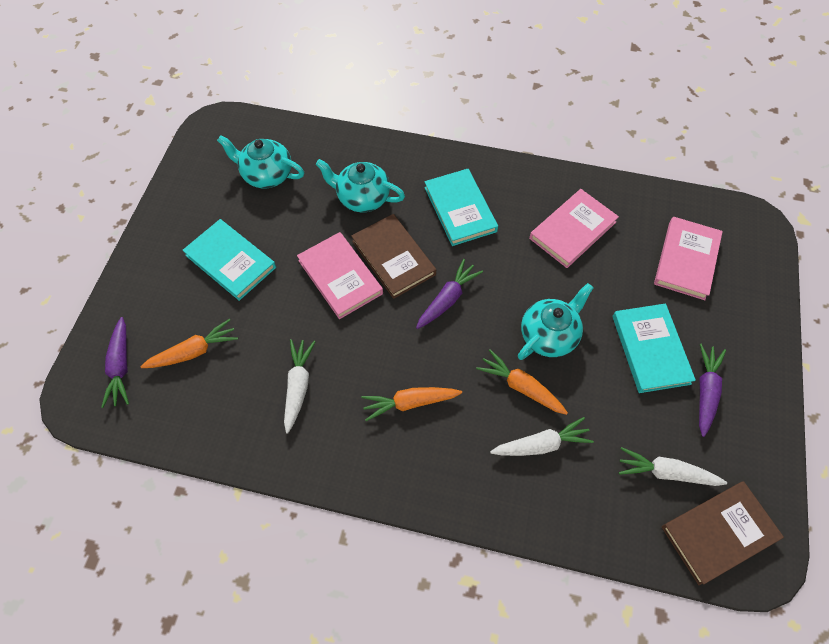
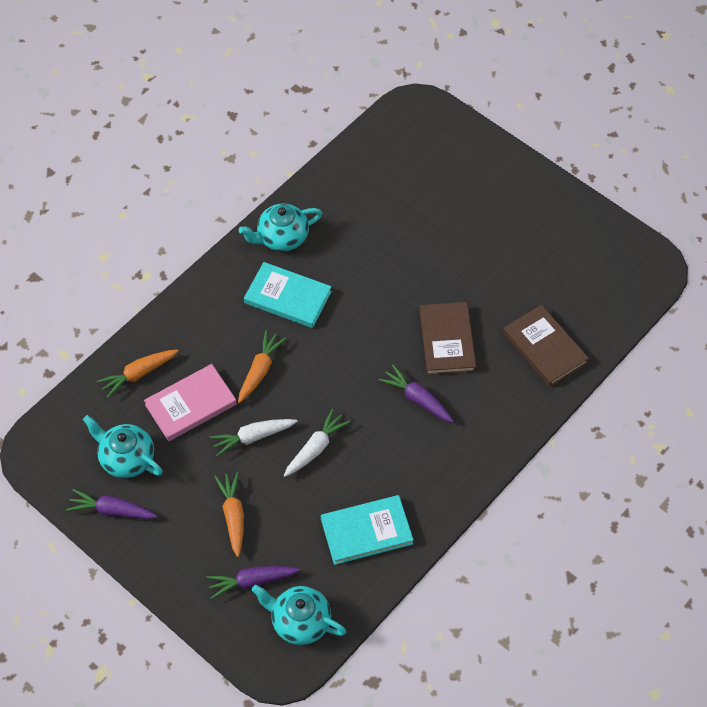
pink book: [297,232,383,319] [529,189,619,268] [654,217,723,300] = 3 -> [144,364,237,441] = 1
turquoise book: [182,219,276,301] [424,169,498,246] [612,304,696,393] = 3 -> [244,262,332,328] [321,495,413,565] = 2
white carrot: [284,339,316,433] [490,417,594,456] [619,447,727,486] = 3 -> [210,419,297,457] [284,409,350,477] = 2

